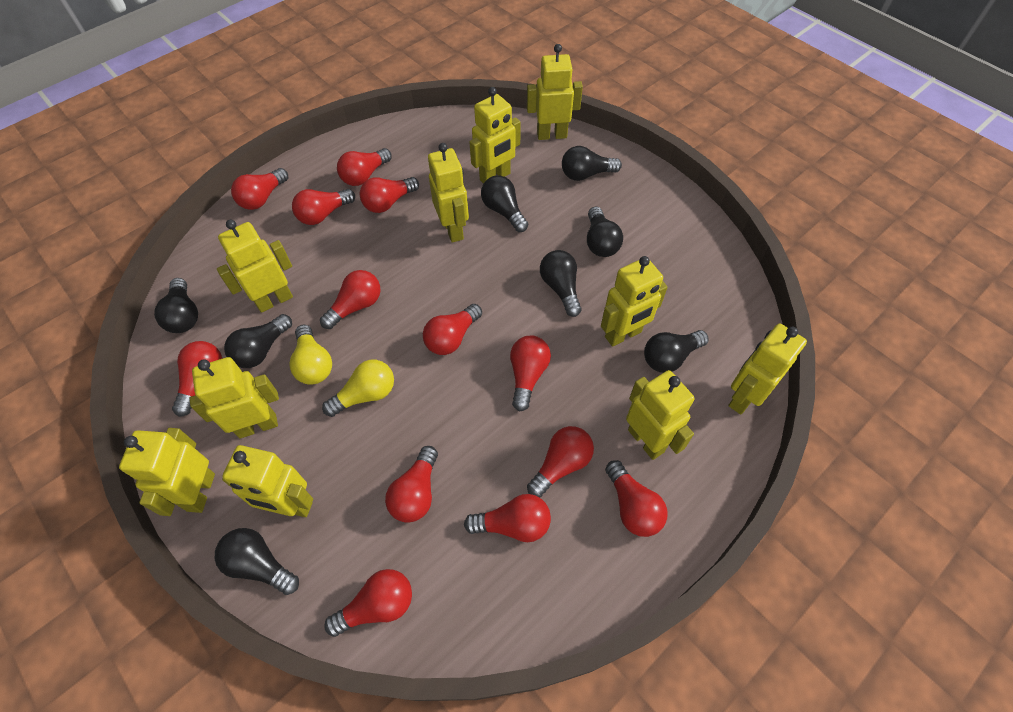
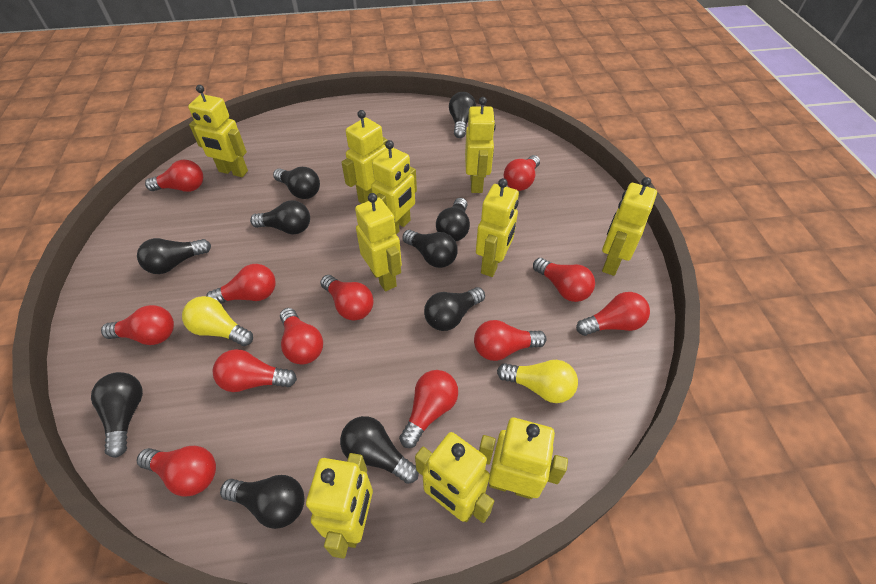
black light bulb: [154,278,198,333] [215,528,299,595] [224,314,292,368] [481,175,528,232] [540,250,582,317] [562,146,622,181] [587,207,623,257] [644,330,709,373] = 8 -> [91,372,143,458] [137,238,211,274] [220,475,304,529] [250,200,310,234] [273,167,320,199] [340,416,419,484] [402,230,458,268] [424,287,485,331] [436,198,470,241] [449,92,476,138] = 10
red light bulb: [172,341,223,417] [231,168,288,210] [292,189,355,225] [320,270,381,329] [324,569,412,637] [337,148,392,186] [360,177,419,213] [385,446,438,523] [423,304,482,355] [464,494,551,542] [510,336,551,411] [527,426,594,498] [605,460,667,537] = 13 -> [101,305,174,345] [137,446,216,497] [145,159,203,192] [206,264,276,303] [213,349,297,392] [280,308,323,364] [320,275,373,321] [399,370,458,448] [474,320,547,361] [504,155,540,191] [533,258,595,302] [576,292,650,336] = 12

